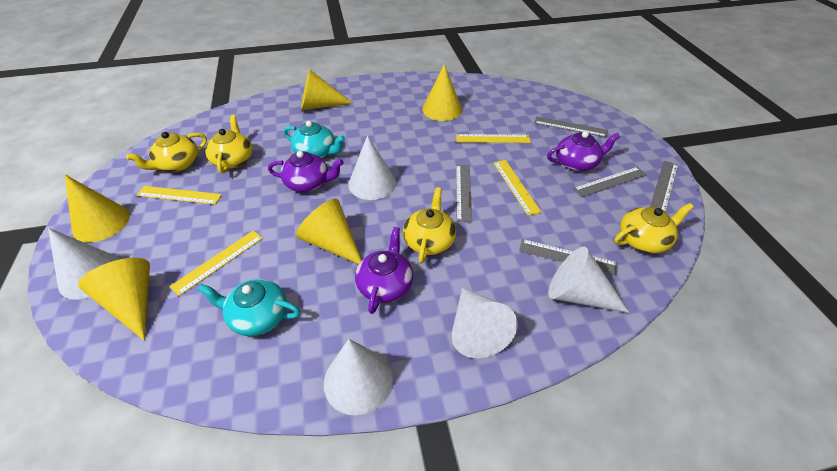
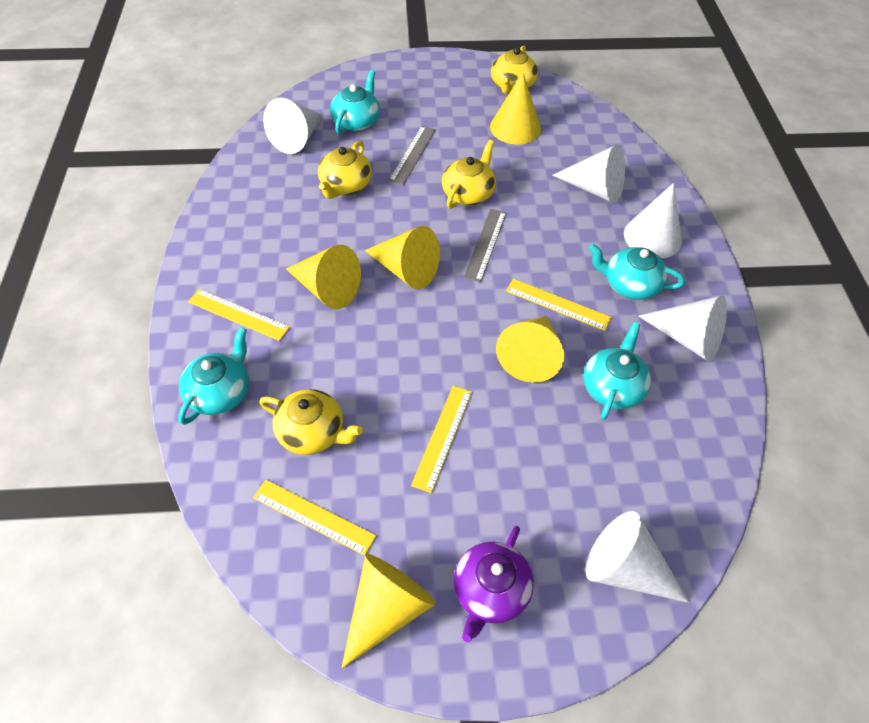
grey ruler: [456,165,472,222] [519,239,618,276] [534,116,608,137] [573,167,647,197] [650,161,678,212] = 5 -> [389,126,436,185] [463,209,506,283] = 2
purple teapot: [268,151,344,192] [355,227,413,314] [547,131,620,171] = 3 -> [454,526,534,642] = 1
turquoise teapot: [198,279,301,336] [283,121,345,158] = 2 -> [178,327,249,425] [330,70,380,134] [584,322,651,420] [589,244,685,300] = 4

